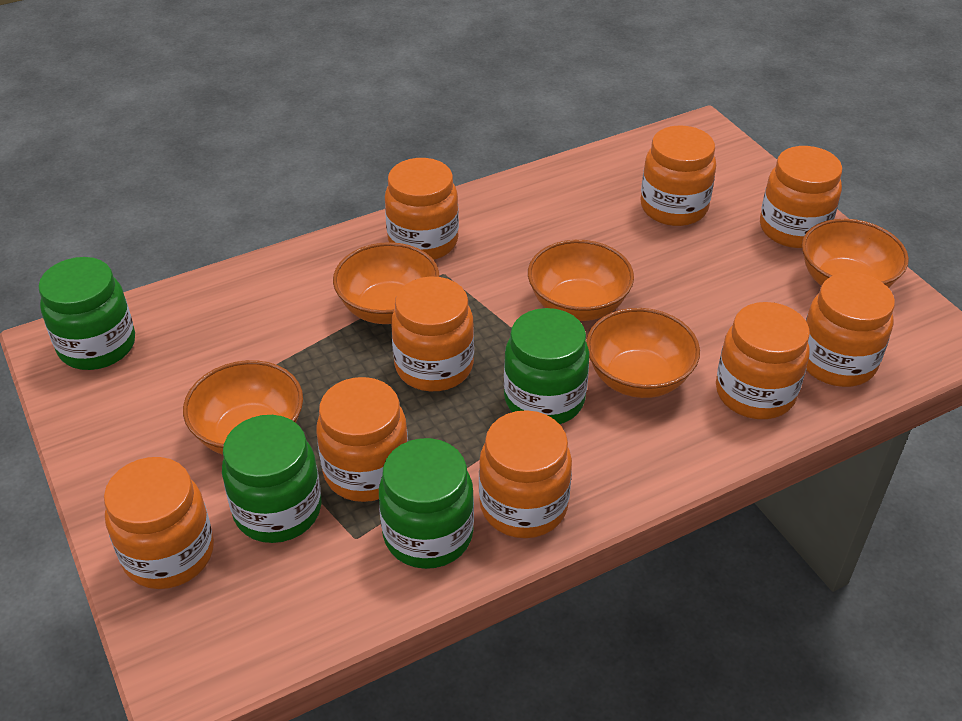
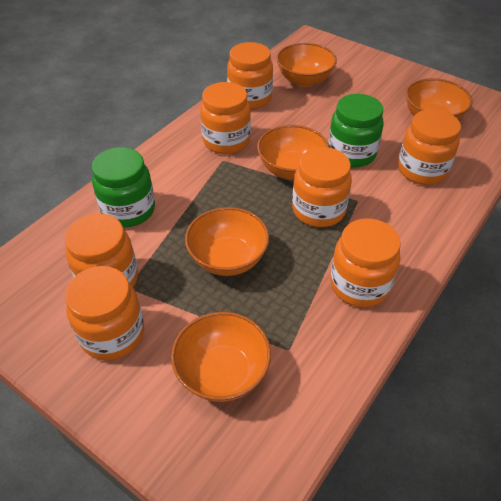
green jar: [38,257,135,370] [222,415,322,543] [379,438,474,569] [504,308,589,424] = 4 -> [92,147,155,227] [328,94,384,167] = 2
orange jar: [104,457,214,589] [316,377,408,502] [385,158,459,260] [391,277,474,391] [479,410,572,538] [640,125,716,226] [716,302,810,419] [760,146,842,248] [806,272,895,387] = 9 -> [65,213,138,287] [65,266,144,360] [200,82,251,154] [227,42,273,109] [292,147,352,227] [330,219,401,307] [398,109,461,185] = 7

